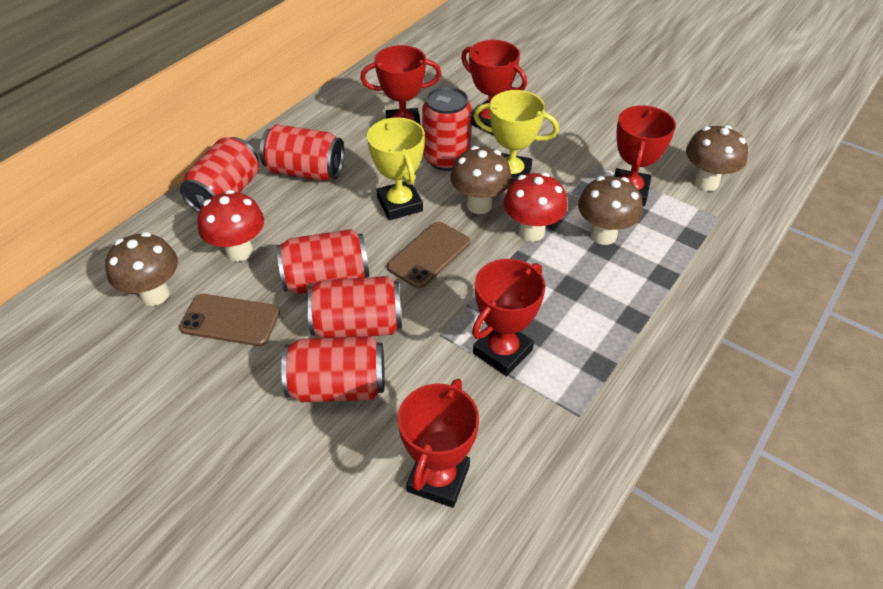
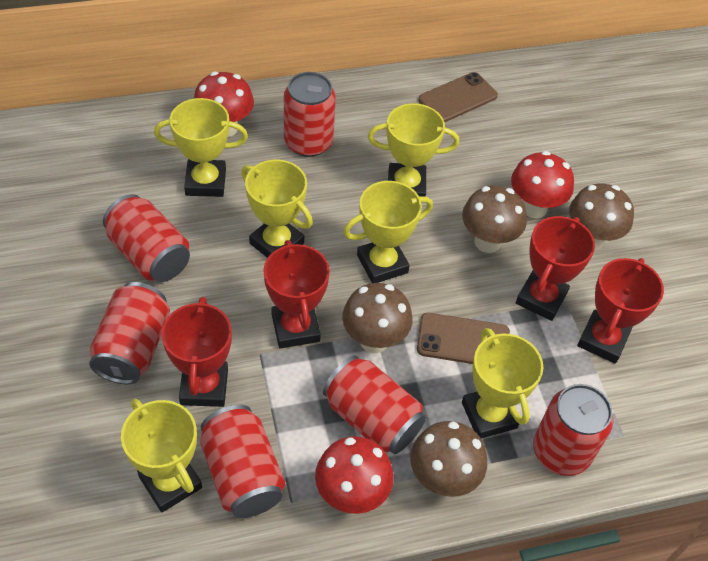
red mushroom: [197,190,264,262] [504,173,567,241] = 2 -> [194,71,254,137] [315,436,394,514] [511,151,574,218] = 3
red trophy: [360,45,441,125] [398,379,479,508] [461,40,527,135] [472,259,545,376] [614,105,676,206] = 5 -> [161,297,232,407] [263,240,330,348] [516,216,595,321] [577,258,664,364] = 4
yellow trophy: [367,117,425,220] [473,90,559,185] = 2 -> [121,399,202,512] [154,98,248,197] [241,160,313,258] [343,181,433,283] [368,103,459,197] [462,328,543,439] = 6

